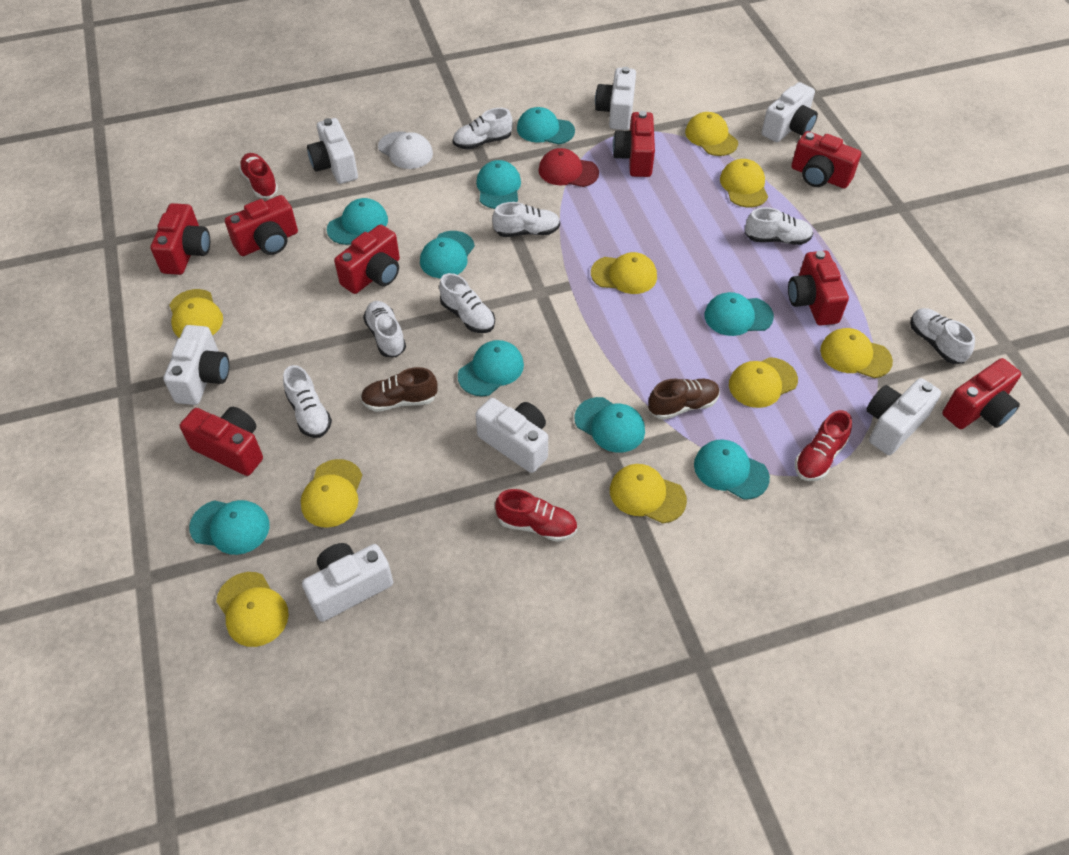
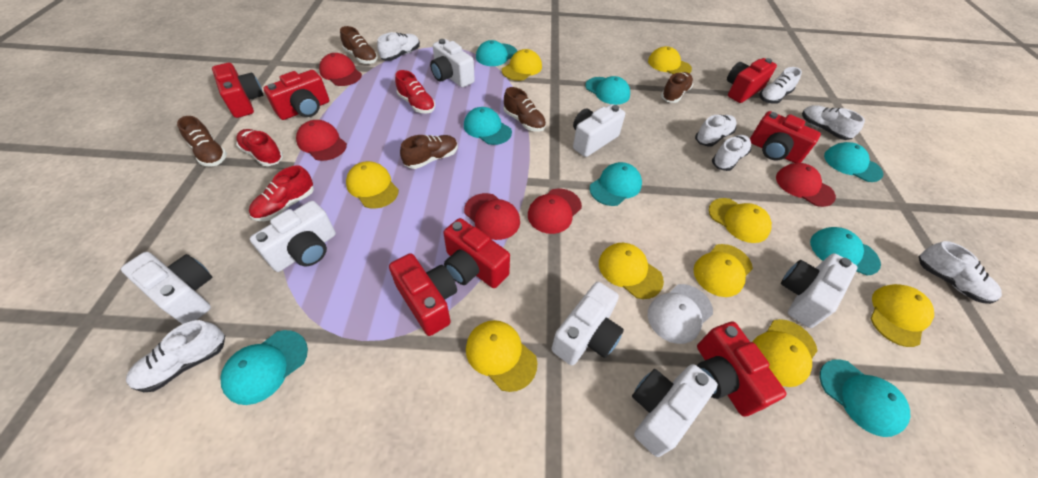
brown shoe: [361,367,438,412] [648,379,720,420] = 2 -> [177,116,227,167] [340,26,378,64] [400,135,458,169] [504,87,546,132] [661,72,693,103] = 5
red camera: [150,203,210,275] [180,407,263,476] [225,195,298,256] [334,224,400,294] [613,111,655,177] [788,251,849,326] [791,131,861,188] [942,358,1021,429] = 8 -> [212,63,263,118] [263,70,329,120] [389,253,457,336] [444,218,510,288] [697,321,786,417] [727,58,777,103] [750,111,821,163] = 7
red cap: [538,148,599,187] = 1 -> [296,120,347,161] [319,53,362,86] [464,193,520,240] [528,189,582,234] [776,163,836,207] = 5
turquoise cap: [189,500,270,555] [327,198,388,245] [420,231,475,278] [458,340,524,396] [476,160,521,209] [517,107,575,145] [574,397,645,453] [694,439,770,500] [704,292,774,336] = 9 -> [220,330,308,405] [464,107,512,145] [476,40,517,66] [585,76,630,105] [589,162,642,206] [810,227,881,276] [820,359,910,437] [824,142,883,182] = 8

